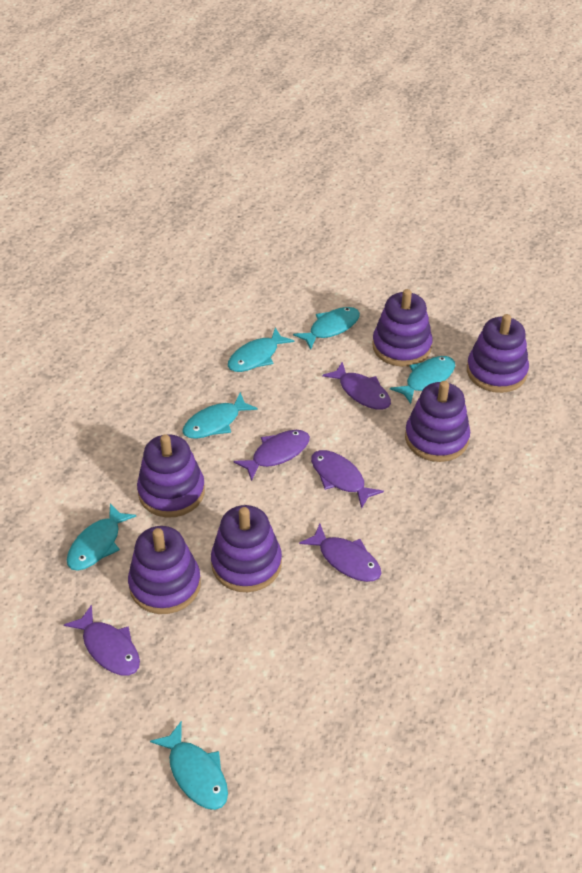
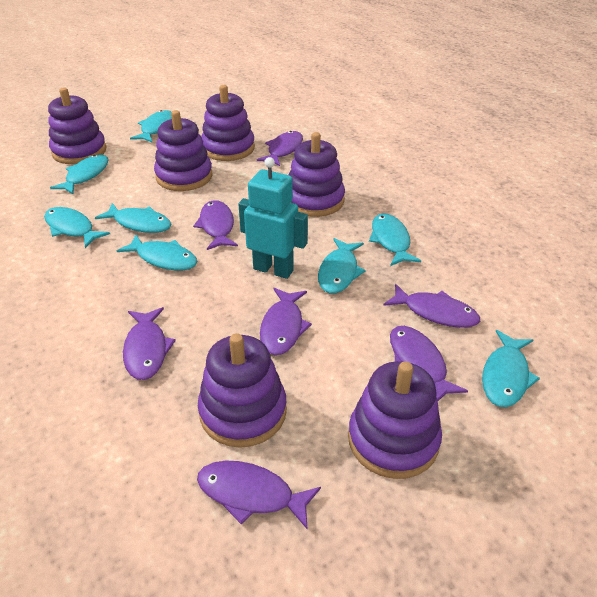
purple fish: [64,604,140,675] [233,430,310,481] [299,524,382,582] [311,450,384,509] [322,362,391,410] = 5 -> [123,307,176,380] [193,200,238,250] [197,461,321,529] [257,131,303,166] [260,288,312,355] [383,284,480,328] [390,326,468,401] = 7
turquoise fish: [67,503,136,571] [150,721,228,810] [182,392,258,439] [228,328,294,372] [293,307,360,350] [390,356,455,404] = 6 -> [44,207,110,248] [50,155,109,194] [95,203,172,233] [117,235,198,270] [130,110,172,143] [318,238,366,293] [369,213,421,266] [482,330,540,407] = 8
turquoise robot: none = 0 -> [238,157,308,279] = 1

